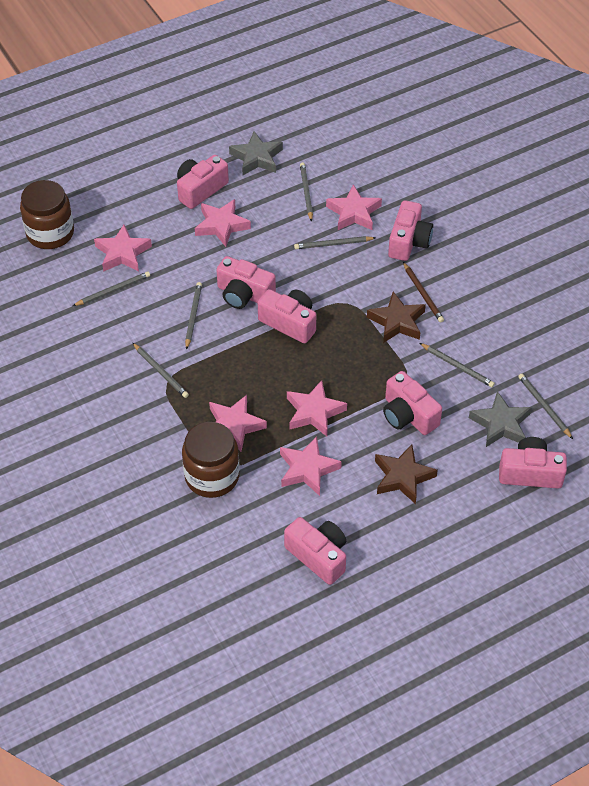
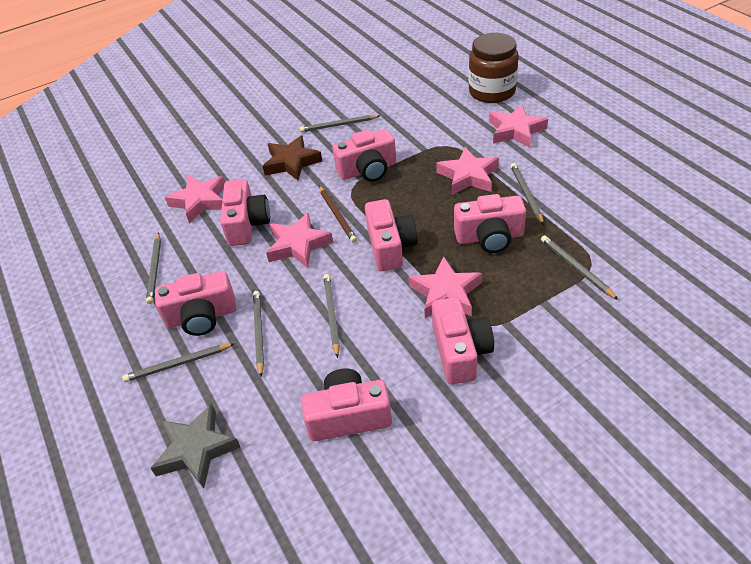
brown jar: [20,180,74,249] [182,422,240,498] = 2 -> [468,33,519,103] = 1
brown star: [367,292,426,343] [375,444,438,504] = 2 -> [263,135,322,181] = 1
grey star: [229,131,283,175] [469,391,532,447] = 2 -> [150,404,240,489] = 1
pink star: [94,225,152,272] [195,199,251,247] [209,395,267,452] [280,436,342,496] [287,380,347,437] [326,185,382,230] = 6 -> [165,175,225,223] [266,212,333,268] [409,256,482,318] [436,147,499,195] [489,104,548,148] = 5

